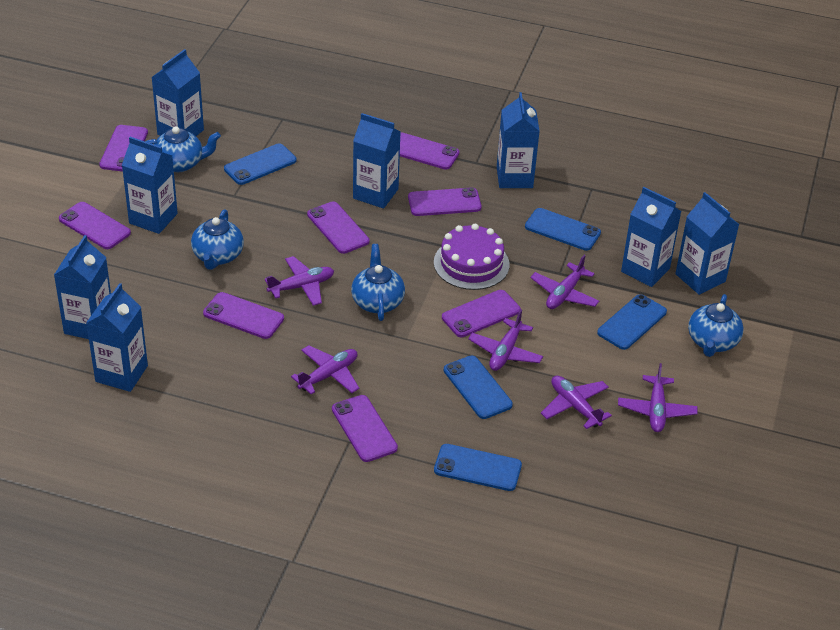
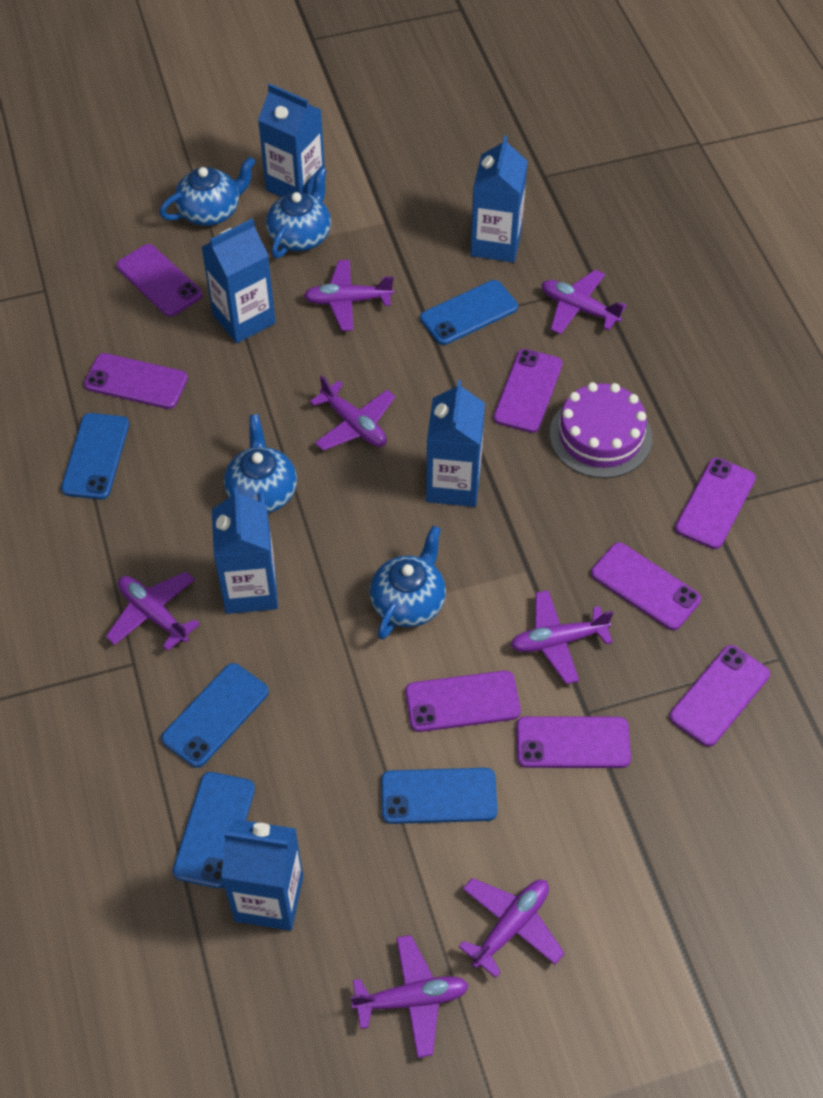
blue carton: [54,235,111,339] [86,283,148,392] [122,137,178,234] [152,49,204,136] [353,113,401,208] [497,92,540,188] [621,187,681,287] [675,192,739,295] = 8 -> [202,219,276,343] [212,488,278,614] [221,819,303,931] [258,83,325,197] [426,380,485,507] [470,135,528,262] = 6
purple plane: [265,256,334,306] [291,345,359,395] [468,309,543,371] [530,255,599,309] [541,376,612,429] [618,363,698,432] = 6 -> [106,571,200,651] [304,260,394,331] [310,375,395,451] [350,935,469,1058] [458,878,565,978] [510,590,613,684] [542,270,627,335] = 7

